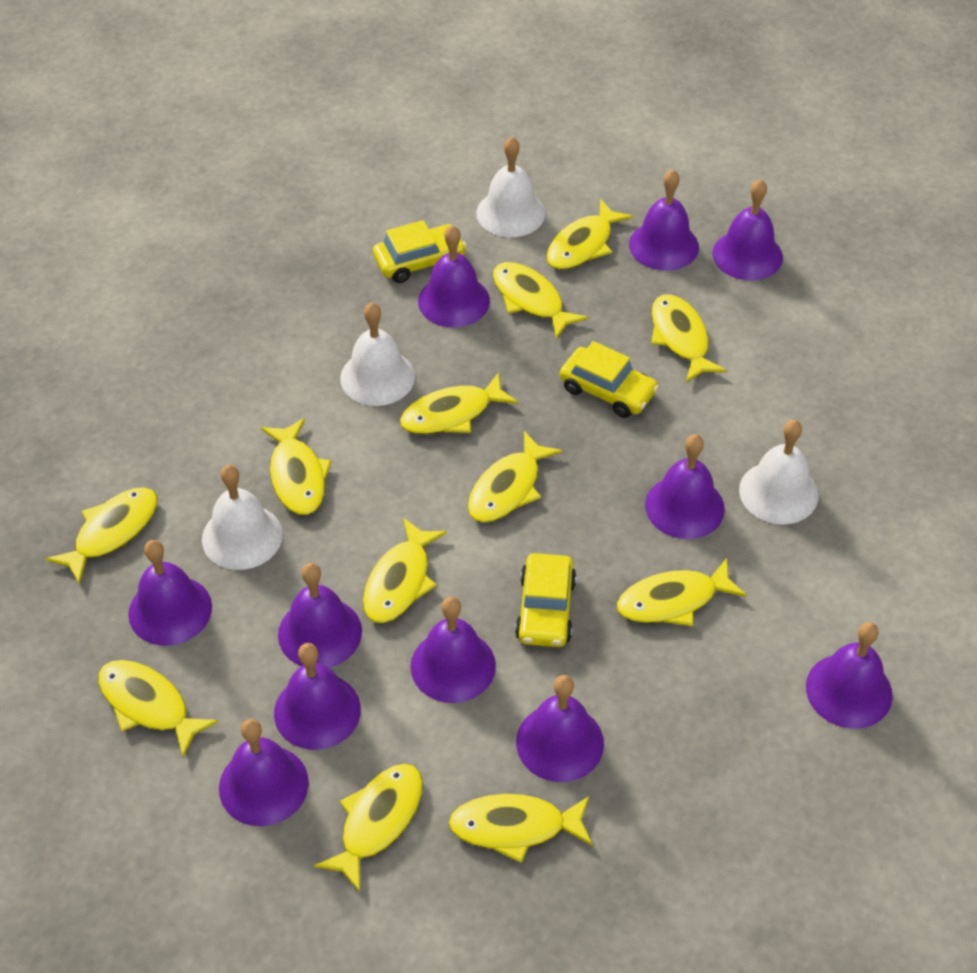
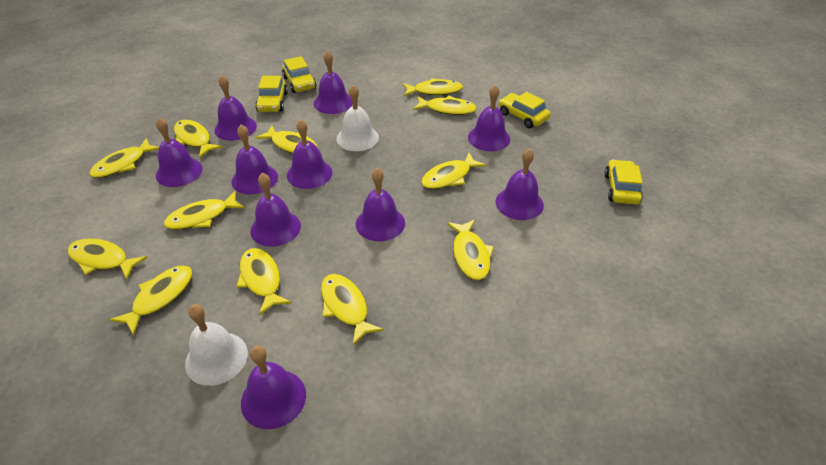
purple bell: [128,540,212,646] [219,719,309,826] [274,643,361,750] [278,563,362,668] [411,597,496,703] [418,225,490,327] [516,675,604,782] [629,169,699,271] [645,434,725,539] [712,179,783,281] [806,622,893,729] = 11 -> [156,118,203,187] [214,75,257,141] [231,125,278,195] [241,346,306,429] [250,173,301,247] [287,119,332,189] [314,51,353,114] [356,168,405,241] [468,85,510,151] [495,148,544,220] = 10
white bell: [202,465,283,570] [340,303,415,406] [477,137,545,237] [739,420,818,525] = 4 -> [185,304,248,386] [337,85,379,151] = 2
yellow car: [373,220,467,283] [515,553,576,647] [560,341,659,418] = 3 -> [255,76,288,112] [282,56,317,93] [499,92,551,128] [604,159,643,204] = 4

